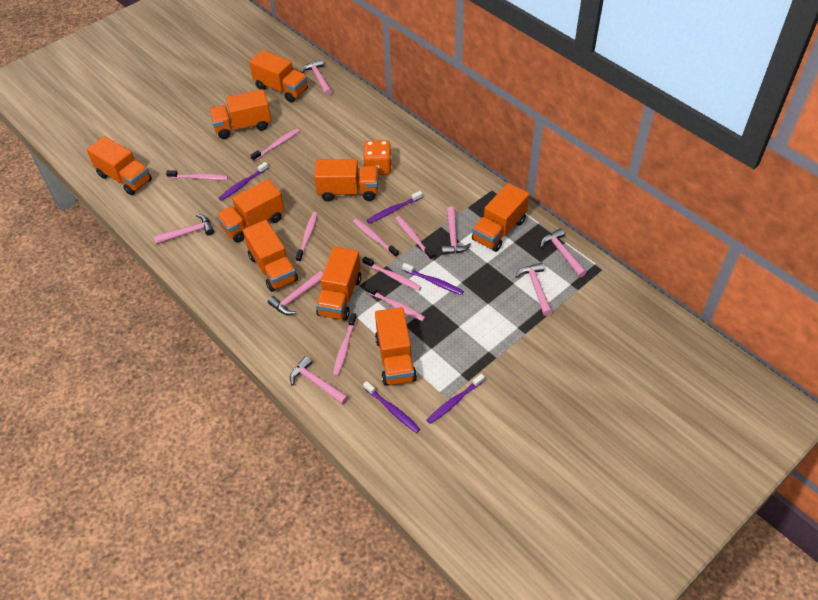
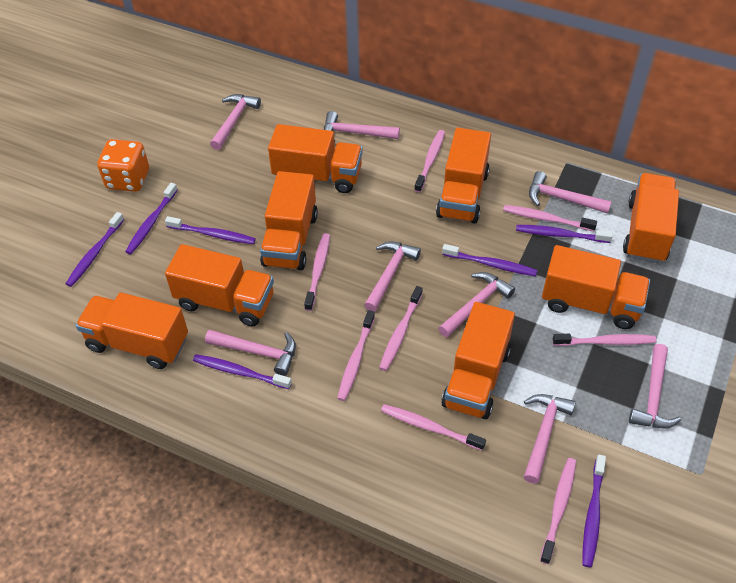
orange truck: [87,136,152,195] [209,89,271,139] [216,179,284,243] [243,220,298,292] [249,50,308,102] [314,159,378,202] [316,247,361,321] [375,307,417,386] [472,183,529,252] = 9 -> [76,293,188,369] [165,244,274,327] [260,171,318,270] [268,124,363,193] [436,128,491,224] [441,302,515,419] [542,245,650,329] [623,173,679,263] = 8
pink hammer: [153,214,214,245] [268,271,323,315] [290,356,349,405] [301,59,332,96] [442,207,471,255] [515,262,552,316] [540,228,587,277] = 7 -> [205,330,296,376] [210,94,261,150] [324,111,400,142] [364,242,421,312] [438,272,515,338] [524,394,576,484] [529,171,612,213] [629,344,682,429] = 8
purple toothbrush: [219,162,268,201] [363,381,420,433] [367,191,423,223] [402,263,464,295] [427,374,485,424] = 5 -> [66,212,124,287] [125,183,178,254] [165,216,256,244] [193,354,292,389] [442,244,537,276] [516,225,613,243] [582,454,606,568] = 7

